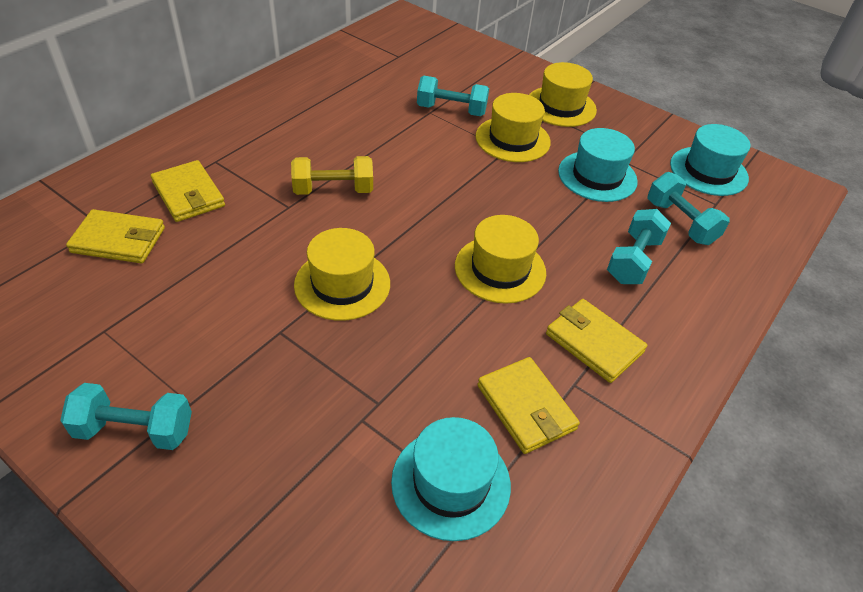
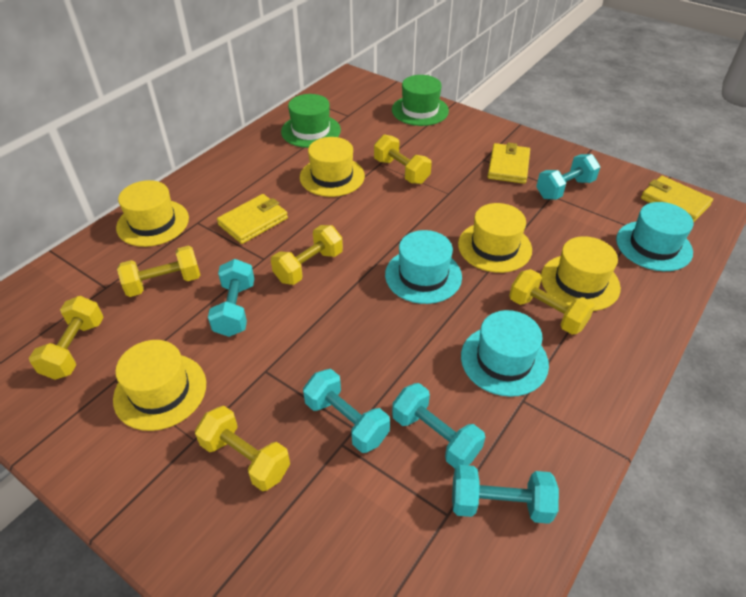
green hat: none = 0 -> [281,94,341,148] [392,75,449,126] = 2
turquoise dumbbell: [60,383,192,450] [417,76,489,116] [607,209,671,284] [648,172,730,245] = 4 -> [208,259,254,337] [303,369,390,453] [392,383,485,468] [452,465,559,524] [536,154,600,200] = 5
yellow dumbbell: [291,156,373,195] = 1 -> [29,296,104,380] [117,246,200,297] [195,406,290,491] [271,225,343,285] [374,134,432,184] [509,269,595,335] = 6
yellow hat: [294,228,390,321] [455,215,546,304] [475,93,551,162] [529,62,597,127] = 4 -> [113,340,206,431] [116,180,189,247] [300,137,365,197] [458,203,532,273] [541,236,621,311] = 5
yellow wallet: [66,209,165,263] [151,160,225,222] [477,357,580,454] [546,299,647,383] = 4 -> [217,194,288,244] [487,143,530,184] [641,176,713,223] = 3

